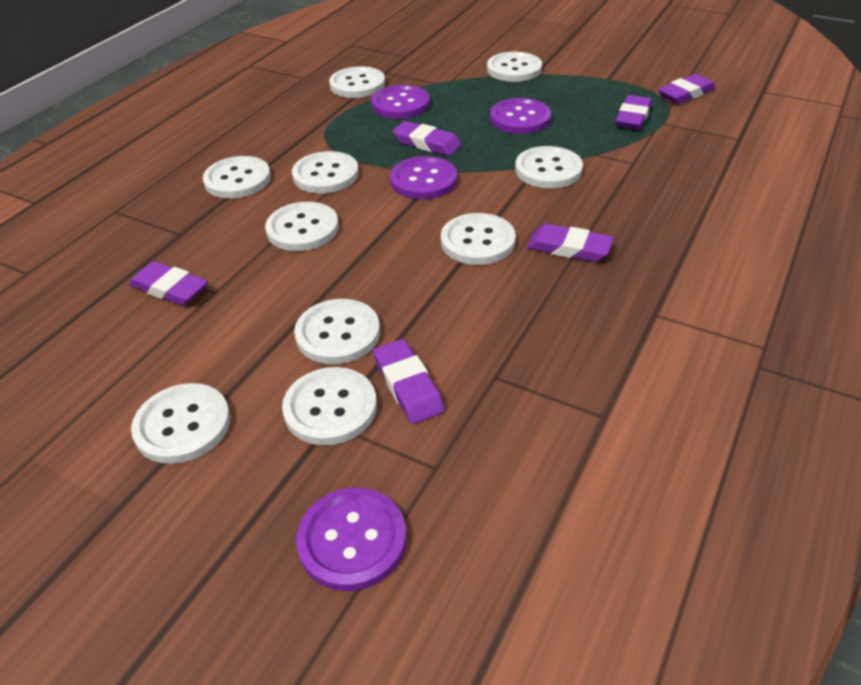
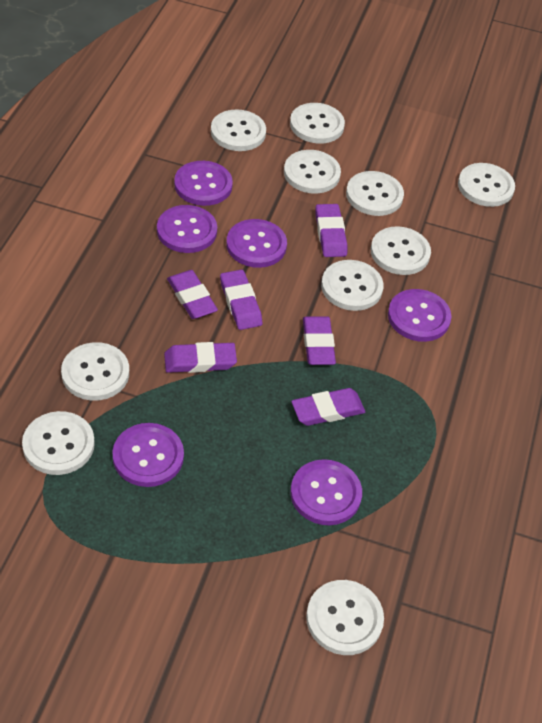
purple button: [296,488,406,591] [371,85,430,119] [390,156,457,200] [490,98,551,134] = 4 -> [112,423,184,487] [157,205,217,253] [174,161,233,206] [227,219,287,268] [290,459,362,525] [388,289,452,342] = 6

